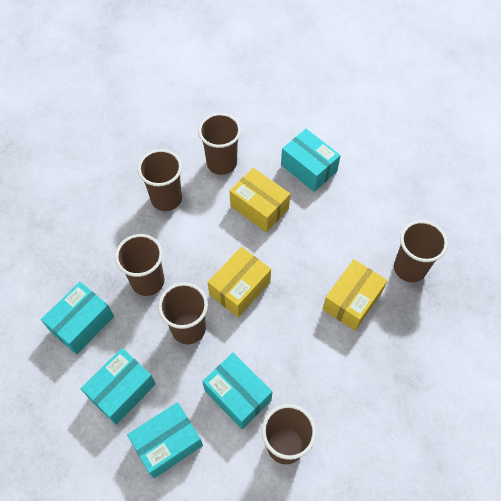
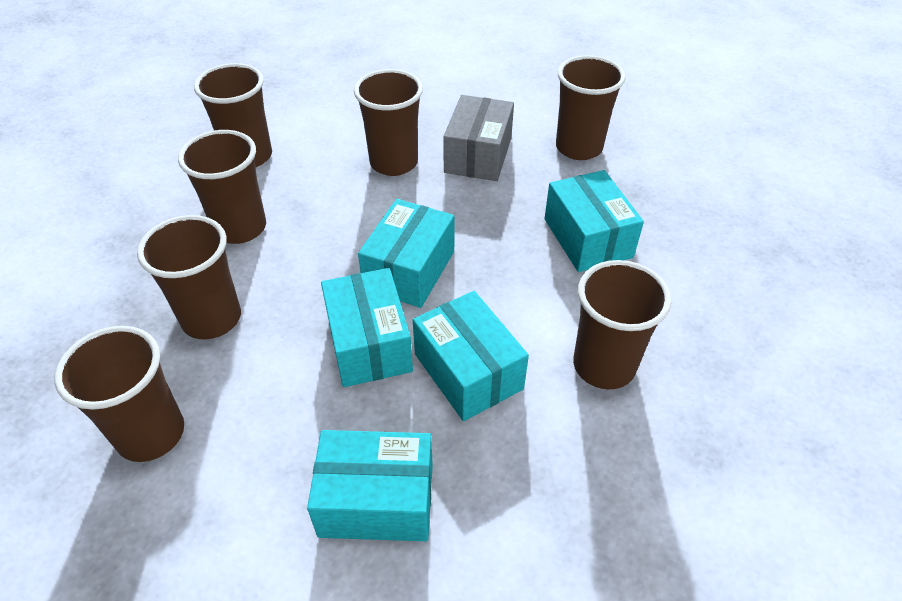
brown cup: [115,234,164,296] [138,149,182,211] [158,283,208,344] [198,113,241,175] [262,404,316,464] [394,220,448,282] = 6 -> [55,326,184,462] [137,215,241,339] [178,130,266,244] [194,63,272,167] [354,69,423,176] [556,55,626,160] [573,260,671,389] = 7
grey box: none = 0 -> [443,95,514,181] = 1
yellow box: [208,247,271,317] [230,168,290,232] [323,259,387,331] = 3 -> none = 0

